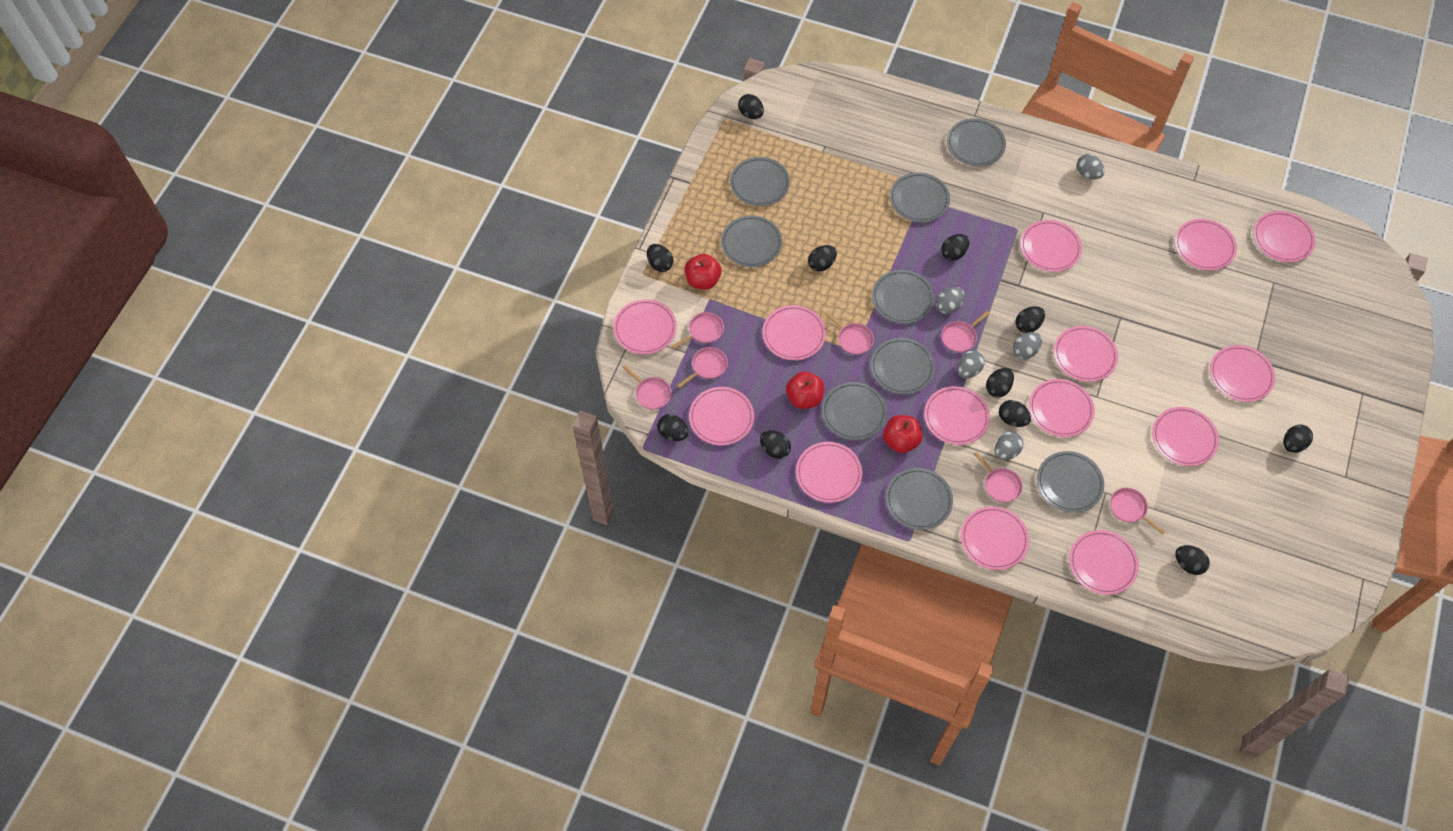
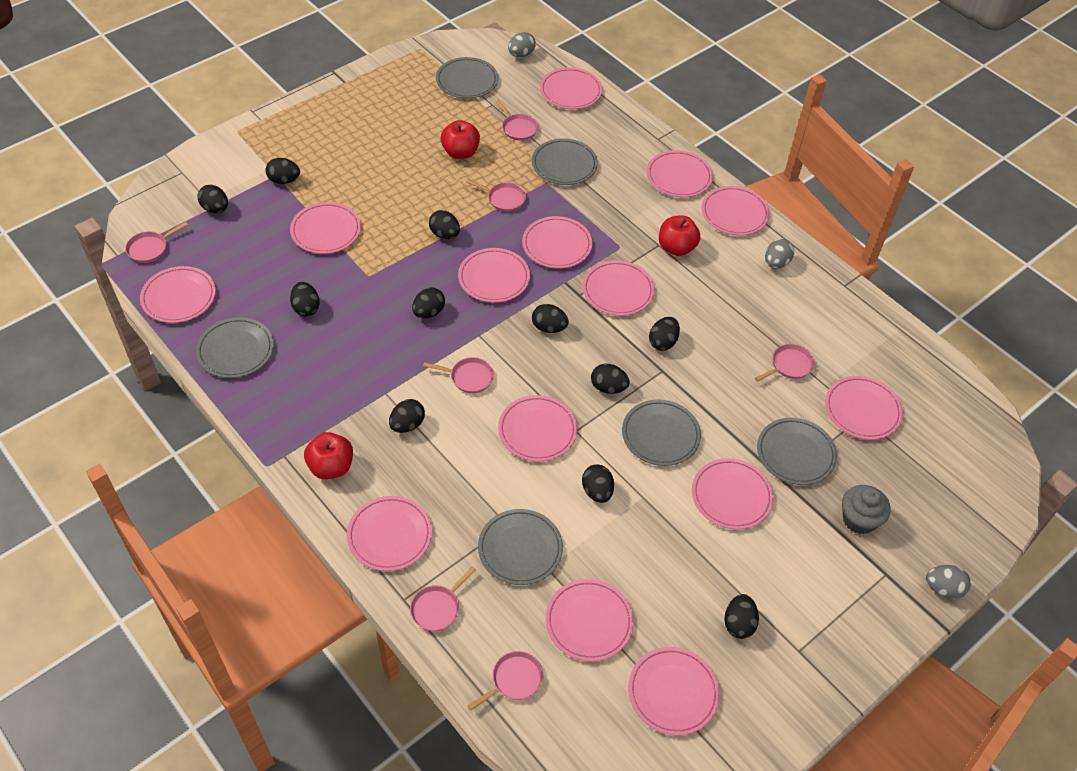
grey cupcake: none = 0 -> [842,485,891,534] = 1
grey egg: [936,287,965,314] [957,350,985,378] [994,432,1023,461] [1012,332,1042,359] [1077,154,1105,180] = 5 -> [508,32,536,57] [765,239,794,269] [926,565,971,599] = 3
grey plate: [721,215,782,267] [730,157,790,206] [822,382,887,440] [871,338,935,394] [872,270,935,324] [886,468,953,530] [890,172,950,222] [947,118,1006,166] [1037,451,1104,513] = 9 -> [196,317,274,378] [436,57,498,99] [478,509,563,585] [532,138,598,185] [622,399,701,466] [757,418,837,485] = 6

